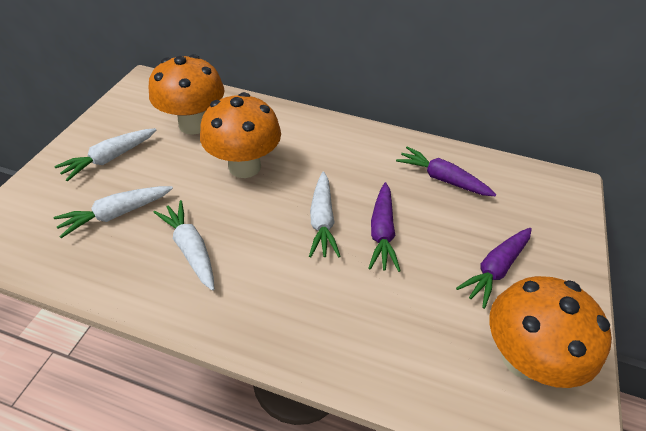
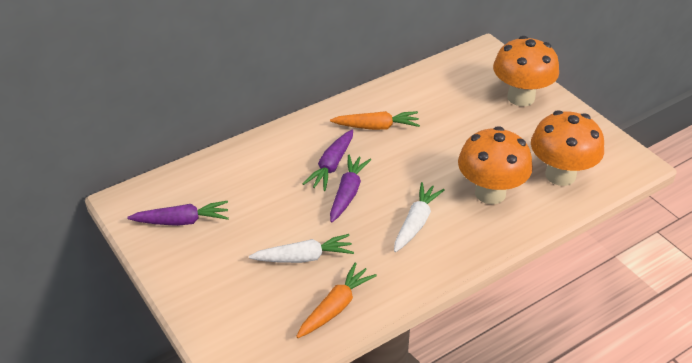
orange carrot: none = 0 -> [296,262,377,338] [330,111,420,130] = 2
white carrot: [54,128,156,182] [54,186,173,238] [154,200,214,291] [309,172,341,257] = 4 -> [249,234,354,263] [394,182,445,252] = 2

